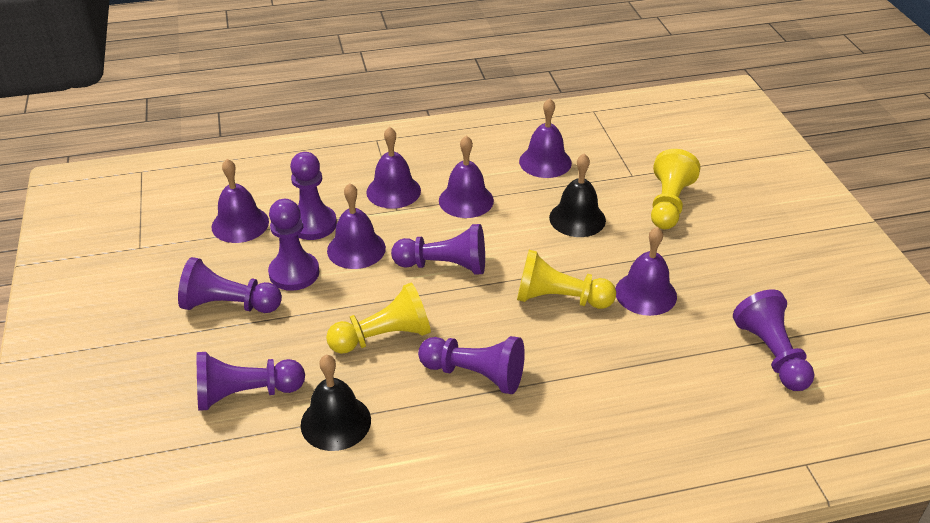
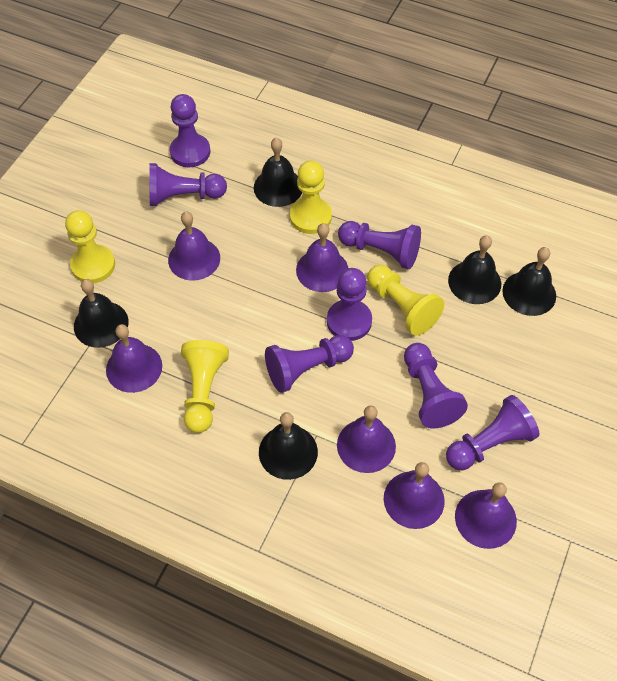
black bell: [301,355,371,451] [549,153,606,237] = 2 -> [74,279,129,348] [254,138,302,207] [259,412,318,480] [448,235,501,304] [502,247,556,316] = 5
yellow pawn: [326,283,431,354] [517,250,616,309] [651,149,700,229] = 3 -> [65,210,115,283] [181,340,229,433] [290,160,332,234] [367,265,444,336] = 4

